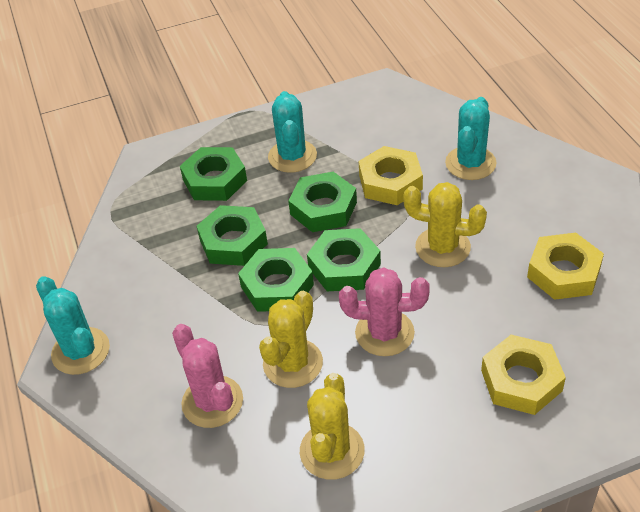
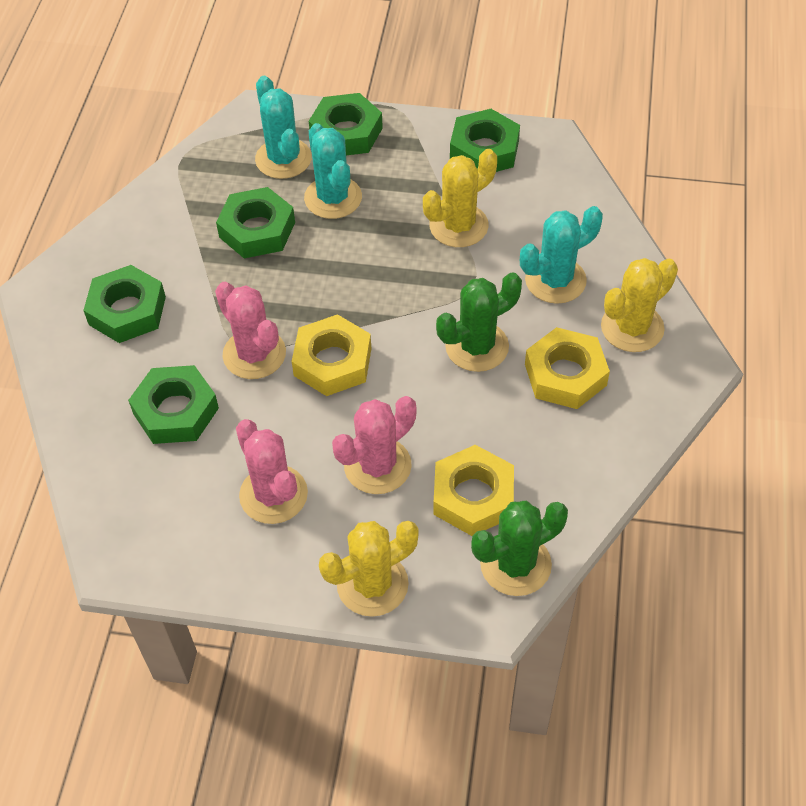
green cactus: none = 0 -> [436,272,522,372] [471,501,568,596] = 2
pink cactus: [172,324,243,428] [339,268,430,356] = 2 -> [215,282,286,379] [236,419,308,524] [332,396,416,494] = 3

